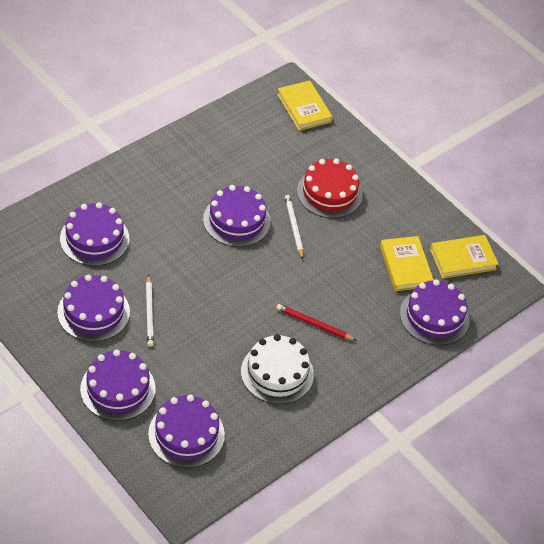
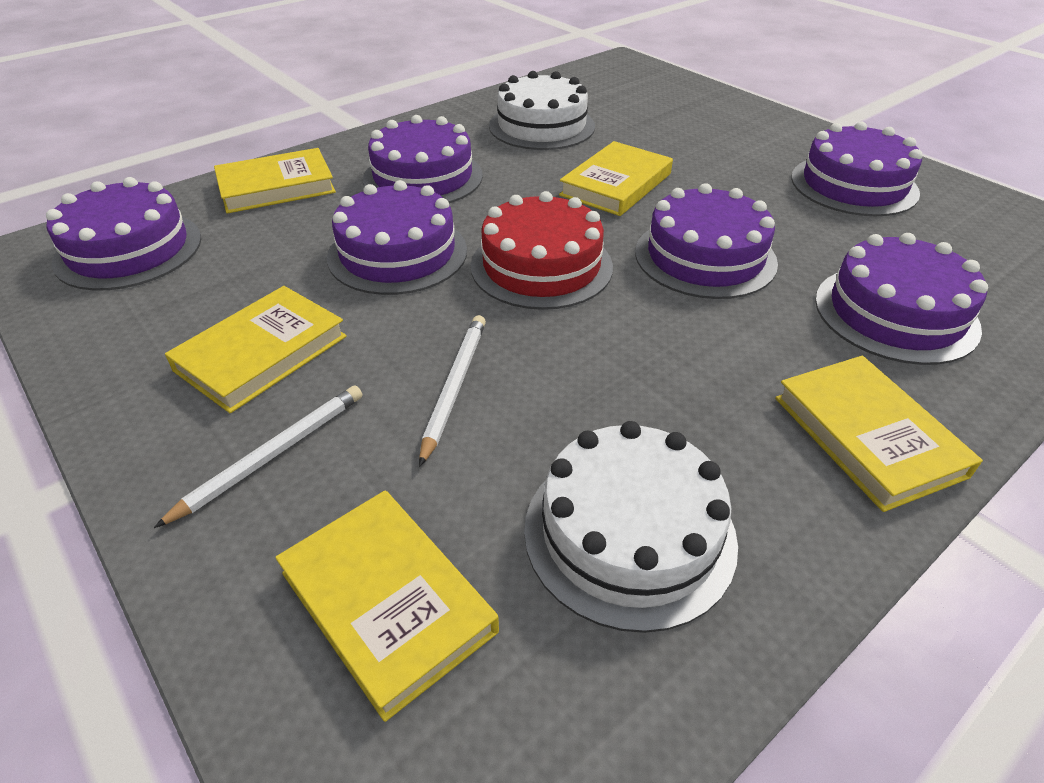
red pencil: [276,304,357,341] = 1 -> none = 0
white cake: [241,334,314,404] = 1 -> [489,71,595,150] [524,421,738,633] = 2
yellow book: [277,81,333,131] [380,236,434,291] [430,235,499,279] = 3 -> [165,286,347,413] [214,148,336,214] [275,491,499,722] [559,141,673,216] [775,356,983,512] = 5

